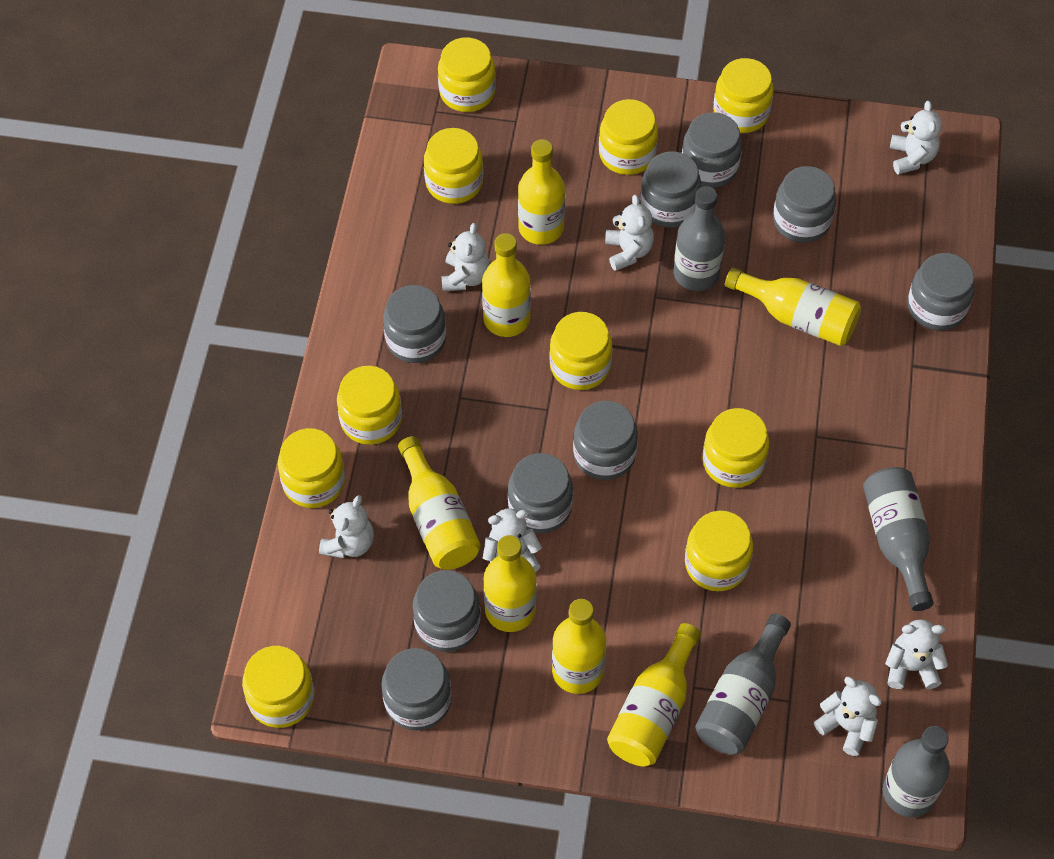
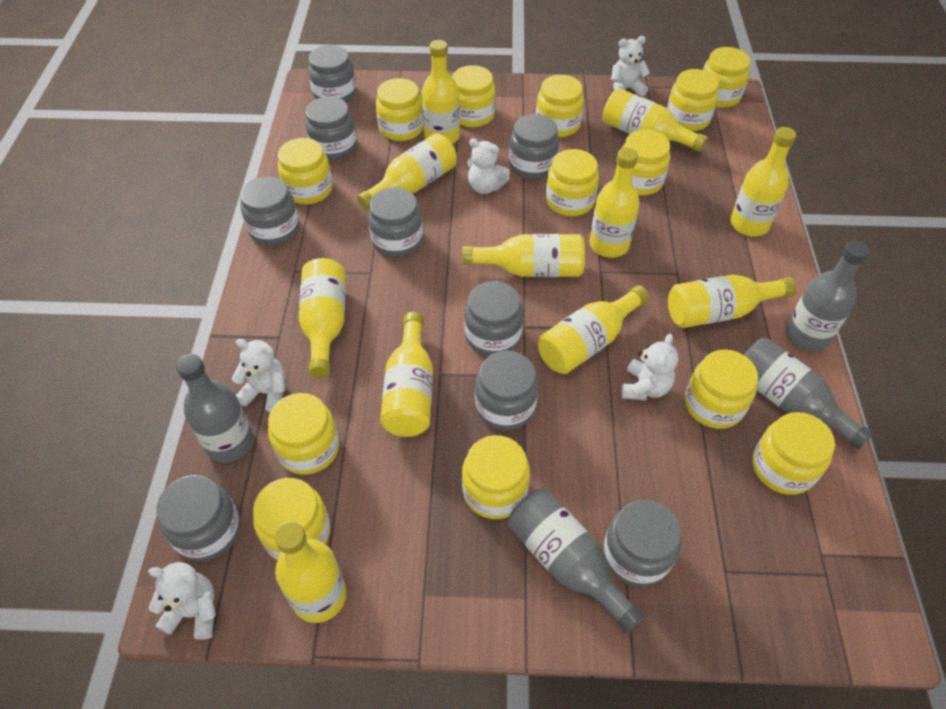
white teddy bear: [319,495,374,558] [442,223,490,291] [483,508,542,572] [605,195,654,271] [814,677,882,756] [885,619,948,689] [890,101,942,174] = 7 -> [148,562,216,640] [232,339,285,412] [467,138,510,194] [611,36,650,96] [621,334,678,400] = 5
yellow bottle: [398,436,481,570] [482,233,531,337] [483,535,537,632] [518,139,565,245] [552,599,606,694] [607,623,701,766] [725,267,861,346] = 7 -> [275,522,347,623] [299,258,345,378] [357,133,457,210] [380,312,433,437] [422,40,460,144] [462,234,585,277] [538,285,649,374] [589,148,640,258] [603,88,708,152] [668,275,796,328] [730,127,796,236] = 11
yellow jar: [242,646,314,728] [278,428,345,508] [337,366,402,445] [424,128,483,204] [438,37,496,112] [549,312,612,390] [599,99,658,175] [685,511,753,591] [702,408,769,488] [713,58,774,133] = 10 -> [253,478,331,560] [268,393,339,475] [278,138,333,204] [376,78,424,141] [452,65,496,128] [462,435,530,519] [536,75,584,137] [546,149,599,216] [621,129,670,196] [667,69,719,131] [685,350,758,429] [703,47,750,108] [752,412,835,495] = 13

